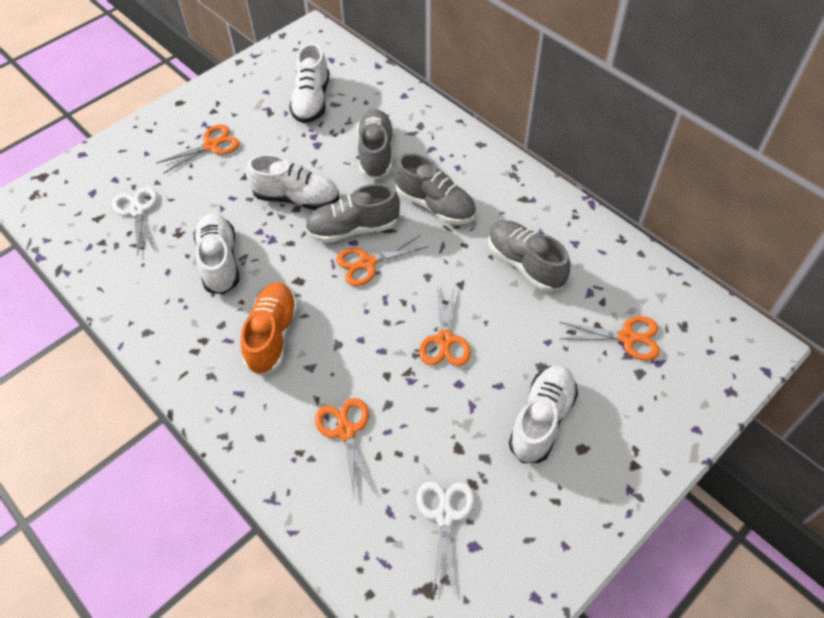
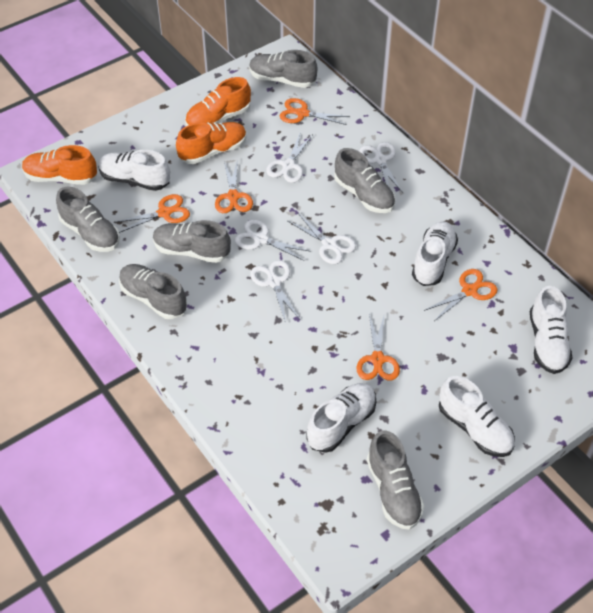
grey shoe: [305,183,400,243] [357,109,393,179] [394,153,476,225] [488,220,570,292] = 4 -> [56,187,120,252] [119,264,187,319] [153,220,231,263] [249,50,318,88] [334,148,396,213] [367,430,424,530] = 6
orange shoe: [241,282,298,376] = 1 -> [22,145,97,185] [176,122,247,164] [185,77,251,126] = 3
white scissors: [112,187,157,256] [416,481,475,594] = 2 -> [235,220,311,261] [250,260,300,323] [266,131,312,183] [288,212,356,264] [359,142,403,193] = 5
white shoe: [193,214,240,294] [246,154,339,210] [289,43,329,123] [509,365,578,463] = 4 -> [98,150,170,191] [306,383,376,453] [412,221,458,286] [439,376,515,457] [530,286,572,374] = 5

